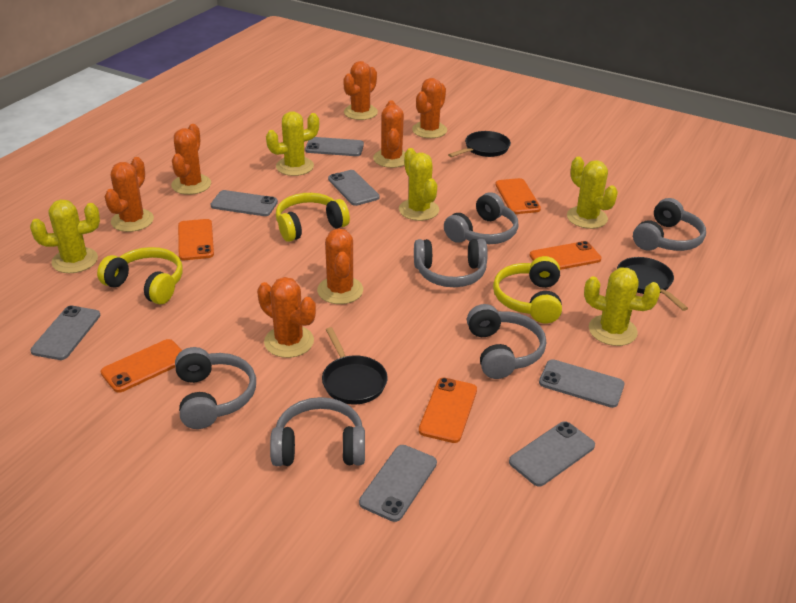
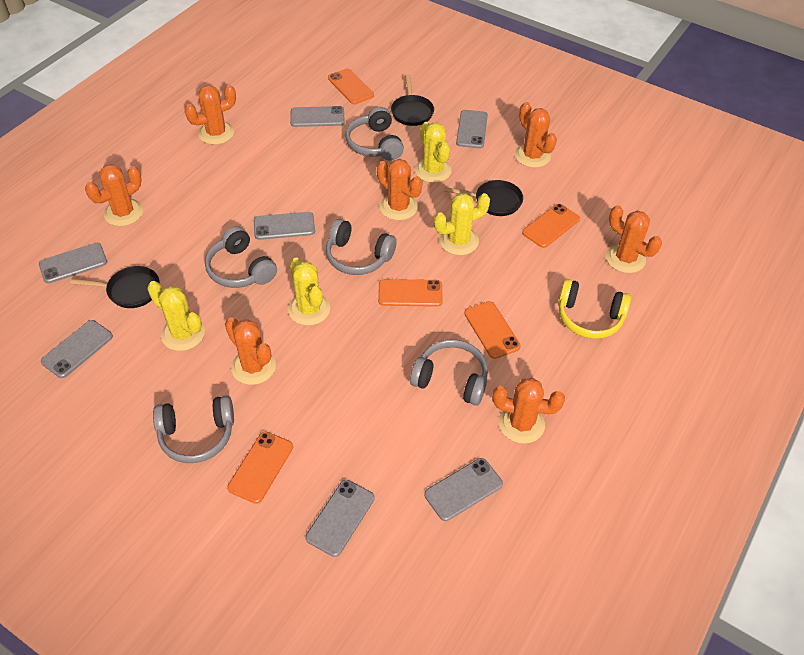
grey headphones: [175,347,256,429] [270,397,365,466] [414,239,488,287] [444,192,519,244] [467,304,546,379] [633,198,706,251] = 6 -> [153,395,234,463] [205,226,277,288] [326,219,397,275] [345,107,404,161] [410,339,488,406] = 5
yellow cactus: [30,199,100,273] [266,111,319,176] [399,148,439,221] [567,157,618,229] [584,268,661,346] = 5 -> [147,281,205,351] [288,258,330,326] [415,122,452,183] [434,193,490,255] = 4
yellow headphones: [97,247,183,304] [276,193,350,242] [493,256,562,323] = 3 -> [558,279,631,339] = 1

